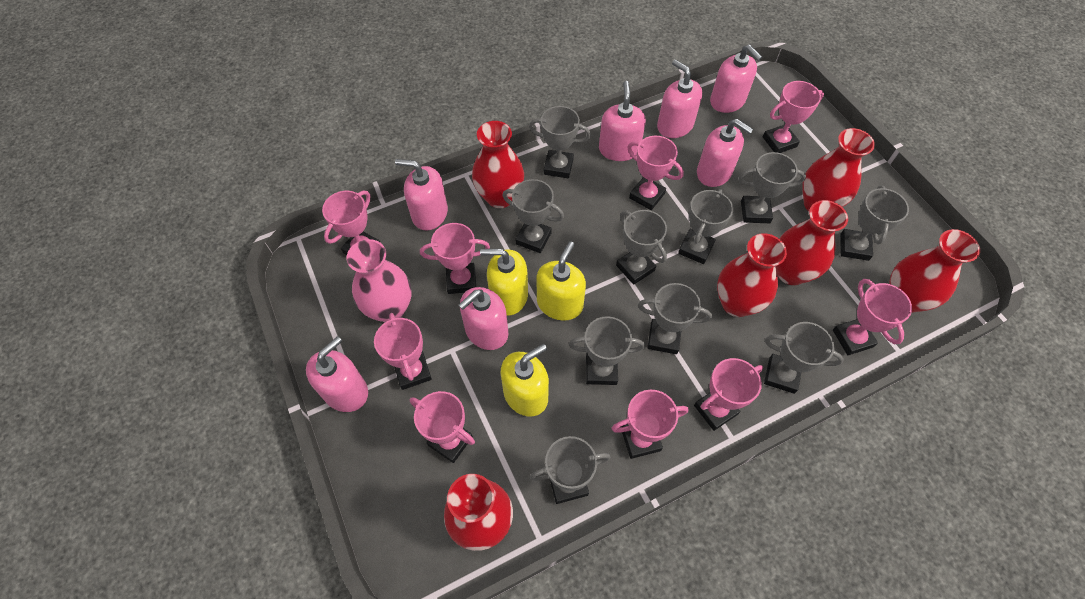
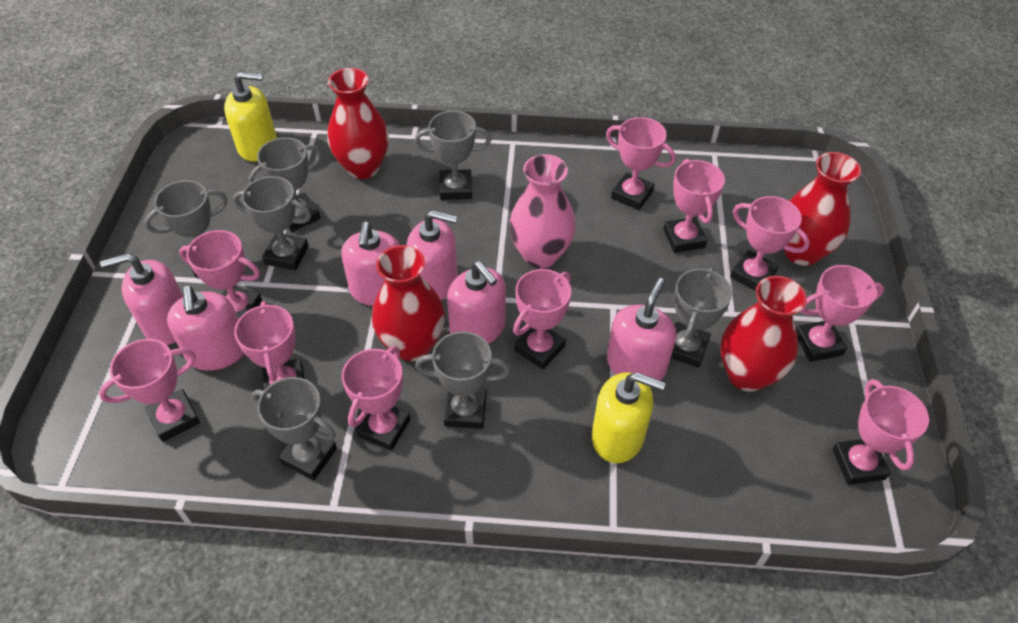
grey trophy: [502,179,564,253] [529,106,591,178] [530,436,611,504] [569,316,645,385] [616,210,667,285] [638,283,712,354] [678,189,733,264] [739,152,806,223] [764,322,844,394] [840,186,909,261] = 10 -> [144,180,227,277] [233,176,311,270] [248,137,322,232] [252,377,337,480] [415,111,491,200] [415,331,510,429] [671,267,732,368] = 7
pink soap dispenser: [306,336,368,412] [395,159,448,231] [458,287,508,350] [599,81,646,161] [657,60,702,138] [697,119,753,187] [710,45,762,113] = 7 -> [100,253,183,345] [167,286,244,371] [341,222,400,306] [407,210,458,300] [447,261,506,344] [607,278,676,380] = 6
pink trophy: [322,191,381,255] [374,313,432,390] [410,391,475,463] [420,223,490,294] [611,390,689,459] [627,136,684,210] [694,358,763,431] [763,81,824,153] [833,279,912,355] = 9 -> [99,339,200,442] [179,230,262,319] [234,301,304,390] [342,346,411,451] [513,269,571,369] [606,117,676,210] [664,159,725,253] [730,196,810,291] [796,265,884,362] [833,379,929,485] = 10
red vase: [444,474,513,551] [472,121,524,208] [717,233,787,317] [776,200,848,285] [802,128,875,211] [889,229,980,313] = 6 -> [328,68,389,179] [372,245,445,361] [720,276,807,392] [784,152,861,266] = 4
yellow soap dispenser: [480,249,528,316] [501,344,549,416] [537,241,586,321] = 3 -> [224,72,277,162] [592,372,666,463] = 2

